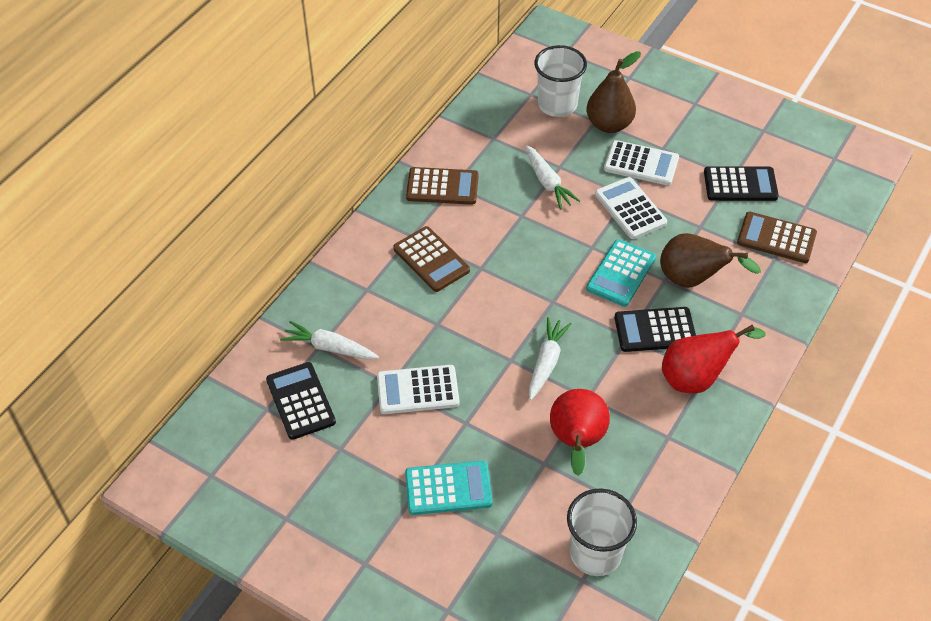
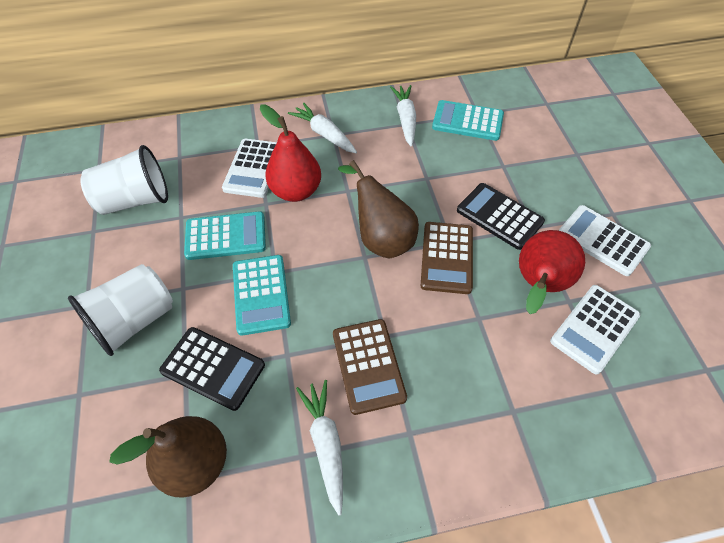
black calculator: [266,362,336,440] [614,307,696,352] [704,166,779,201] = 3 -> [159,327,265,411] [457,183,545,250] = 2
brown calculator: [393,226,470,292] [406,167,479,205] [737,211,817,263] = 3 -> [333,319,407,415] [421,222,473,294] = 2
turquoise calculator: [405,461,493,515] [586,239,656,307] = 2 -> [184,211,266,260] [233,255,291,336] [432,100,504,141] = 3

